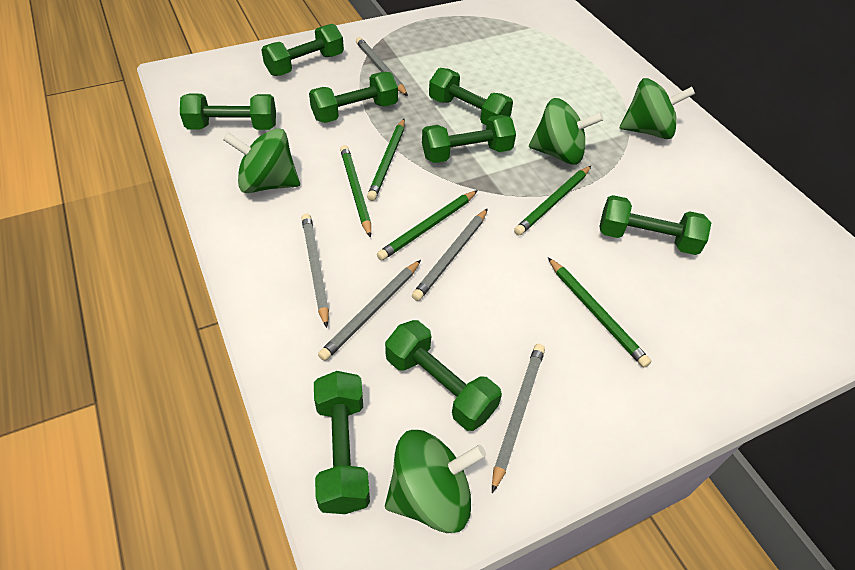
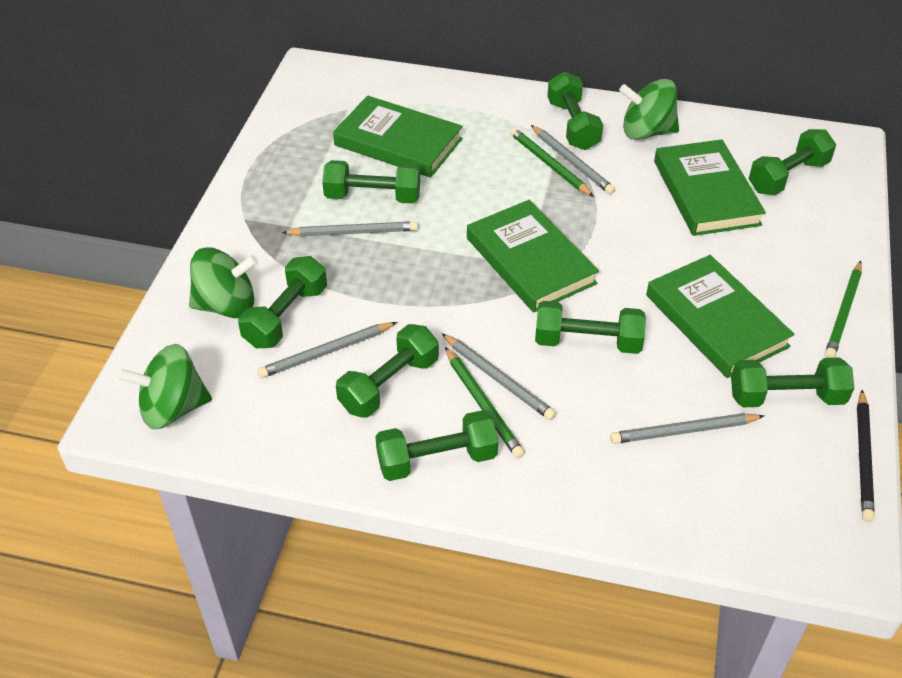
black pencil: none = 0 -> [857,390,875,522] = 1
green book: none = 0 -> [333,96,463,178] [467,200,599,313] [646,255,795,378] [654,139,766,236] = 4
green pencil: [340,145,371,238] [367,119,405,201] [377,190,478,260] [514,166,591,235] [548,257,651,367] = 5 -> [445,347,525,458] [510,127,594,197] [825,261,862,358] = 3
green spinning top: [223,128,300,193] [385,430,486,533] [529,98,604,165] [620,78,695,139] = 4 -> [117,344,212,429] [189,247,258,318] [619,79,679,140] = 3

